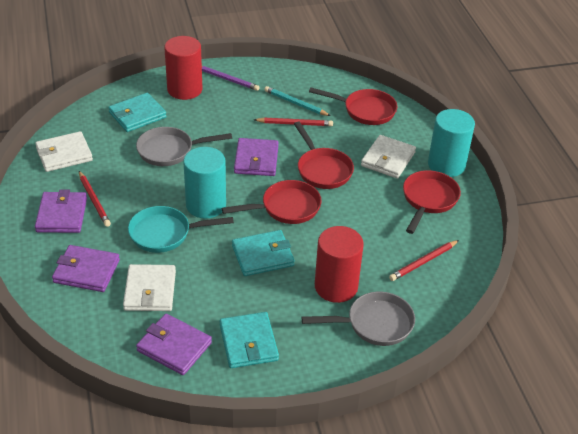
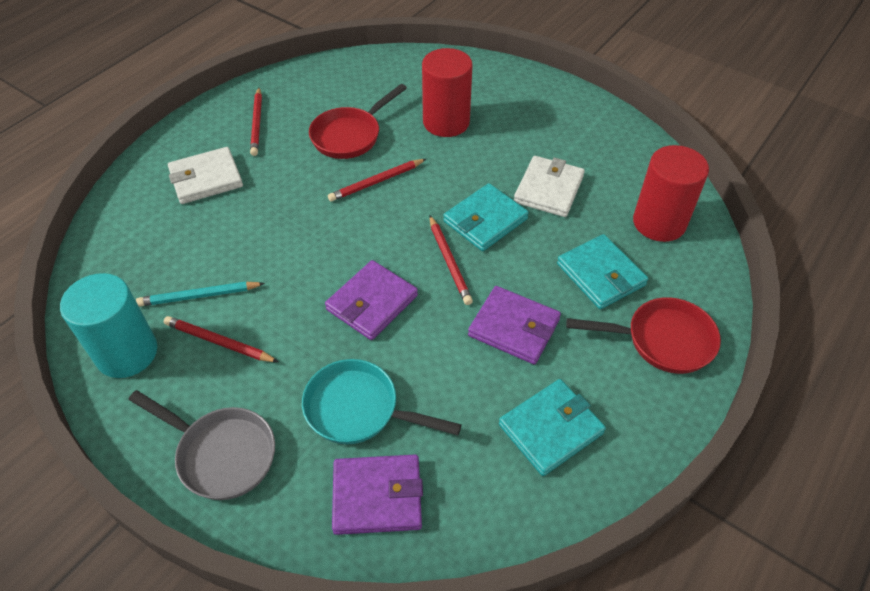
grey pan: [136,127,232,166] [301,292,415,346] = 2 -> [128,390,275,500] = 1
purple pencil: [202,66,259,91] = 1 -> none = 0
purple wallet: [35,190,87,233] [52,245,120,292] [136,314,212,375] [234,138,279,176] = 4 -> [325,260,418,340] [332,455,423,535] [468,286,561,364] = 3
red pan: [222,180,322,224] [294,122,354,189] [309,87,397,125] [403,170,461,234] = 4 -> [309,84,407,159] [566,297,721,374] = 2
red pencil: [79,171,111,227] [254,117,333,126] [389,240,459,281] = 3 -> [164,316,278,362] [250,88,262,156] [328,159,426,202] [430,216,473,305] = 4
turquoise cylinder: [183,147,226,219] [428,109,475,177] = 2 -> [60,273,157,378] = 1
white wallet: [35,131,93,172] [123,264,176,311] [361,135,416,179] = 3 -> [168,147,243,204] [514,156,585,217] = 2

